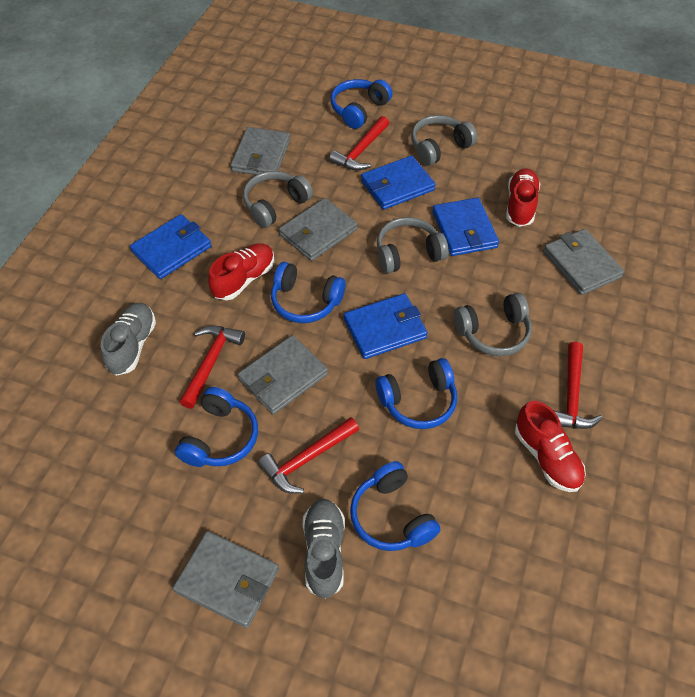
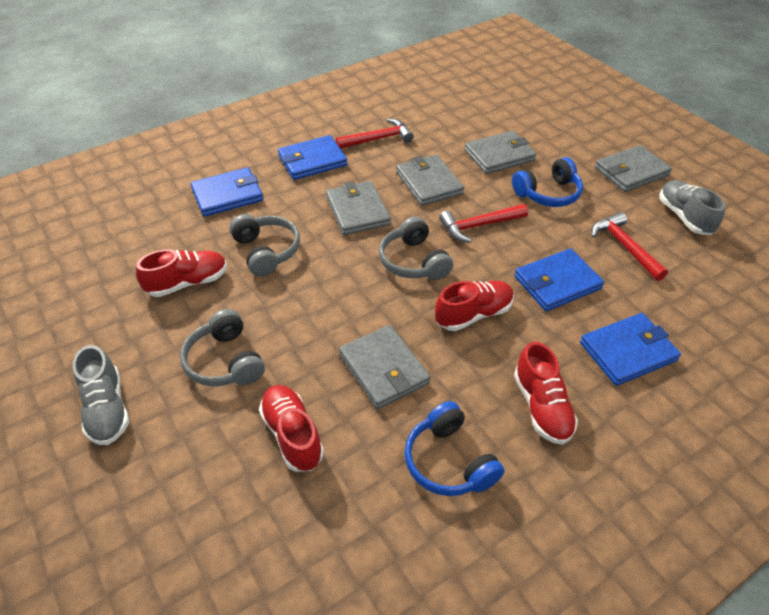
blue headphones: [175,387,258,467] [271,262,346,323] [331,79,392,129] [350,461,440,551] [375,358,457,429] = 5 -> [404,401,505,496] [512,157,583,207] = 2
grey headphones: [243,171,313,228] [377,217,449,273] [411,115,477,166] [454,293,532,356] = 4 -> [180,309,265,386] [229,214,300,277] [379,216,453,280] = 3
red hammer: [180,325,245,409] [258,417,359,494] [329,116,389,171] [553,342,603,429] = 4 -> [336,118,414,149] [439,204,528,243] [592,212,668,281] = 3
red shoe: [208,243,274,300] [506,168,540,227] [515,401,586,492] = 3 -> [136,249,227,297] [259,385,324,472] [435,281,514,331] [514,342,578,445] = 4

